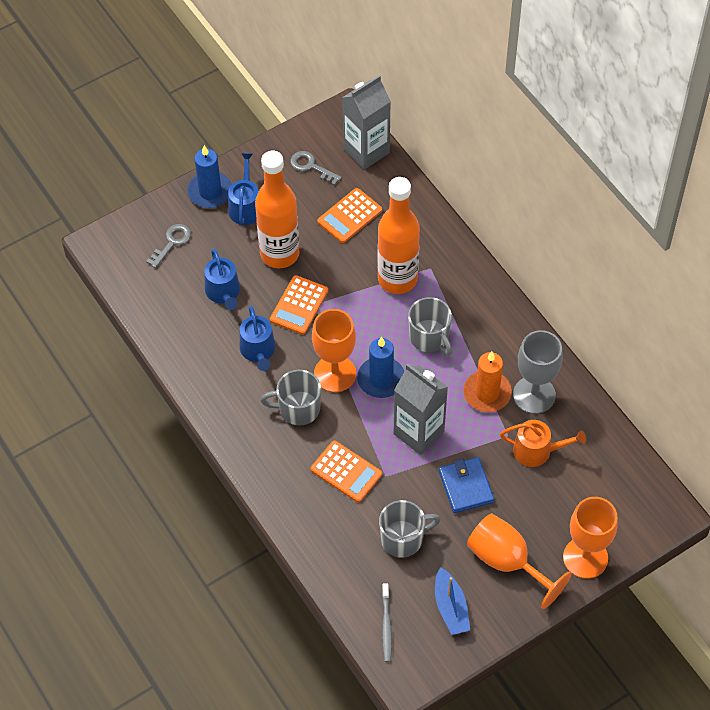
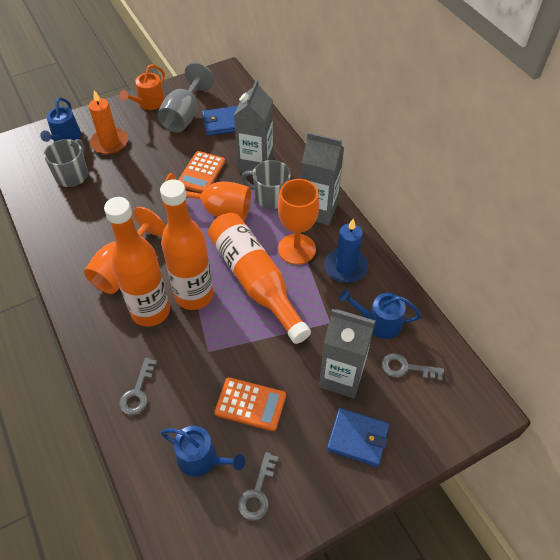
blue boat: [435,567,470,635] = 1 -> none = 0
blue candle: [188,145,232,208] [357,337,404,398] = 2 -> [324,219,368,283] = 1
blue wallet: [439,457,494,513] = 1 -> [202,106,238,136] [327,408,389,467] = 2
grey carton: [342,75,391,170] [394,364,448,455] = 2 -> [234,79,274,173] [301,132,344,225] [319,309,376,398] = 3
grey key: [146,224,191,268] [290,151,342,186] = 2 -> [119,358,157,415] [238,452,278,521] [382,353,444,381] = 3
grey mug: [260,370,321,426] [379,500,441,558] [408,297,452,356] = 3 -> [44,139,88,187] [241,160,291,209] = 2
grey toothbrush: [382,583,392,662] = 1 -> none = 0
orange bottle: [255,151,300,268] [377,177,420,294] = 2 -> [104,197,170,327] [160,179,214,310] [208,213,311,344] = 3
orange calculator: [270,275,328,335] [310,440,382,503] [317,188,382,243] = 3 -> [178,151,225,193] [214,377,286,431] = 2

